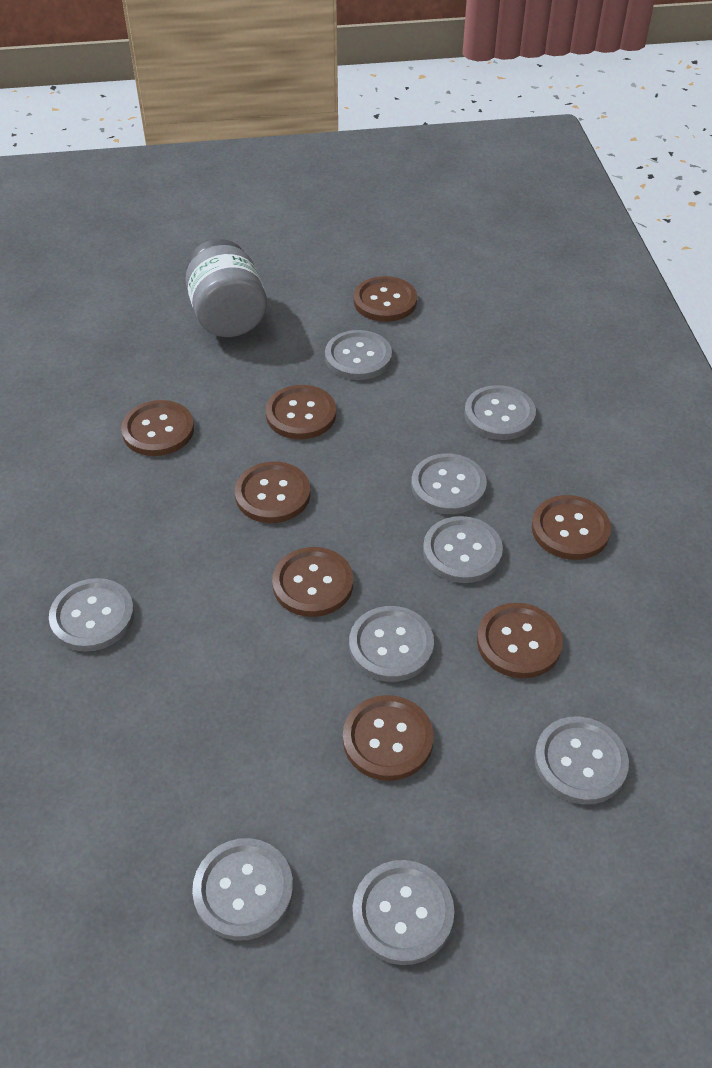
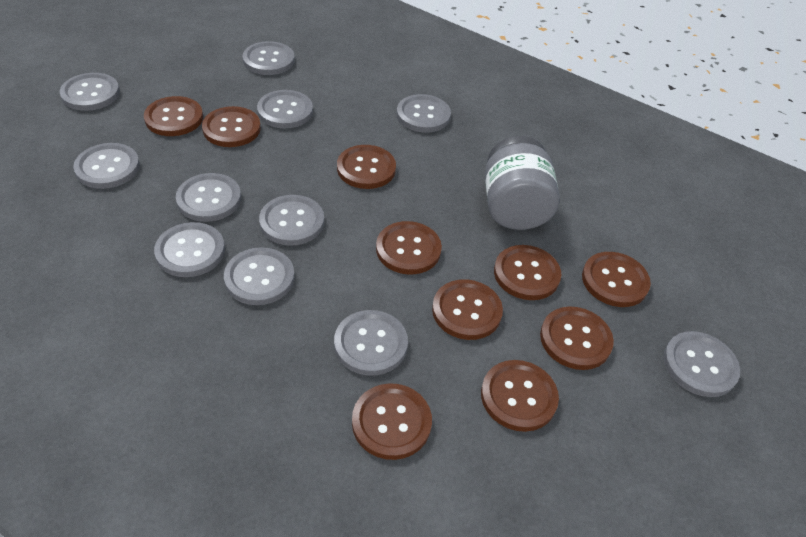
brown button: [121,400,194,456] [235,462,310,523] [266,385,336,439] [272,547,353,617] [343,695,434,781] [354,276,417,322] [477,603,563,678] [532,495,611,560] = 8 -> [144,96,203,136] [202,106,261,147] [337,145,396,189] [352,383,432,460] [376,221,442,274] [432,279,503,340] [481,360,559,432] [494,245,562,300] [540,306,614,370] [582,252,651,307] = 10
grey button: [49,578,134,651] [192,838,293,941] [325,330,392,380] [349,606,434,682] [353,860,454,965] [411,453,487,514] [423,516,503,583] [464,385,536,440] [534,717,629,804] = 9 -> [60,73,120,111] [73,143,140,189] [154,222,225,277] [176,173,241,222] [224,247,295,305] [243,41,295,75] [257,90,313,129] [259,195,324,246] [334,310,408,376] [397,94,451,132] [663,331,740,397] = 11

